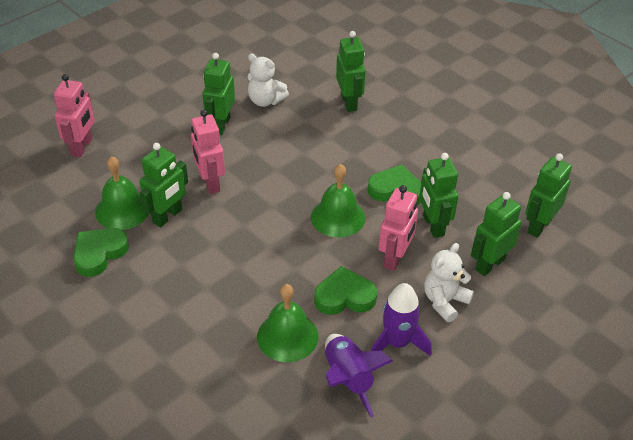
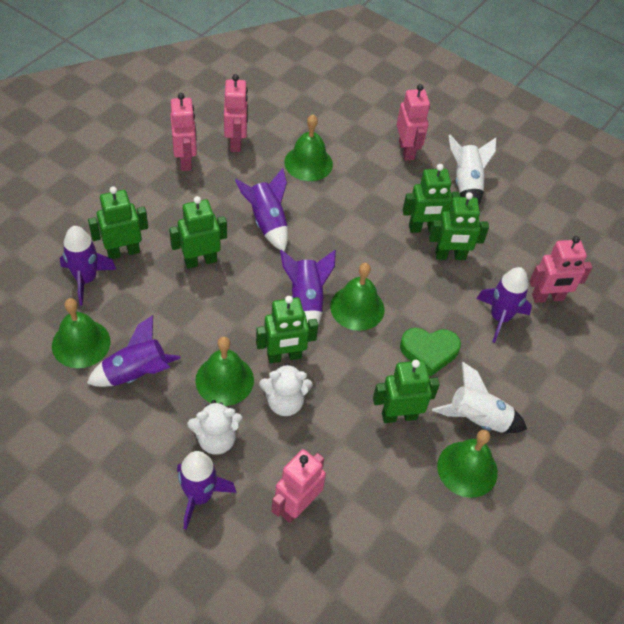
green bell: [95,156,149,230] [257,284,318,362] [311,164,365,238] = 3 -> [52,298,110,368] [195,337,254,406] [284,114,333,181] [330,263,385,331] [437,430,498,498] = 5
green heart: [73,228,129,277] [314,266,377,315] [368,165,421,205] = 3 -> [400,328,461,376] = 1
pink robot: [53,74,95,157] [191,110,225,194] [379,185,418,271] = 3 -> [170,93,197,171] [224,74,248,152] [272,449,326,523] [397,84,430,161] [529,236,593,303] = 5
purple rocket: [325,334,393,418] [371,283,432,356] = 2 -> [60,226,116,306] [87,315,181,387] [177,451,236,530] [235,168,288,251] [280,250,336,325] [477,267,532,343] = 6
white rocket: none = 0 -> [432,362,527,433] [448,135,497,205] = 2

